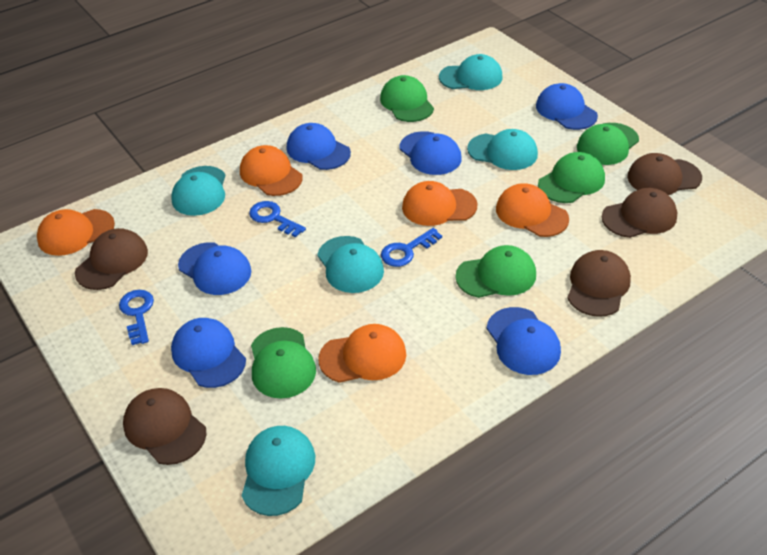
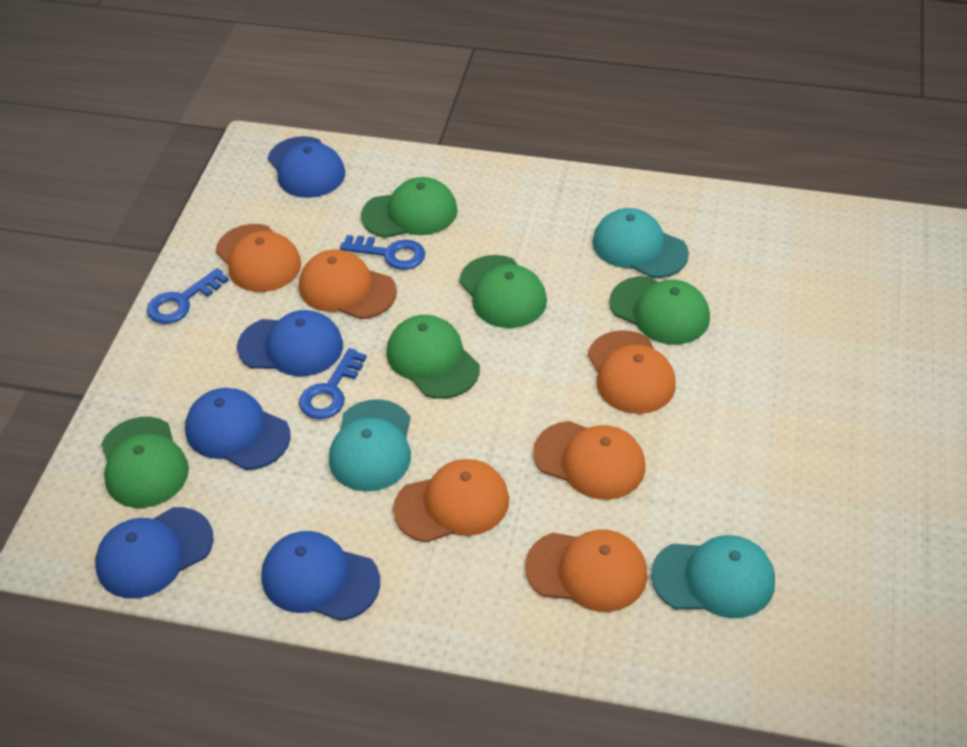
blue cap: [171,318,246,388] [178,242,251,295] [287,123,351,170] [400,131,462,175] [487,307,561,375] [536,83,598,130] = 6 -> [95,507,214,599] [185,388,291,470] [237,310,343,376] [261,531,380,621] [268,136,345,198] = 5
brown cap: [75,228,148,290] [123,388,206,465] [567,250,631,317] [602,188,677,238] [627,153,702,195] = 5 -> none = 0
orange cap: [37,209,115,256] [240,145,303,196] [318,324,406,383] [402,181,477,226] [496,183,569,237] = 5 -> [216,224,301,292] [299,249,397,319] [393,459,509,543] [525,530,647,612] [533,421,645,500] [588,330,676,414] = 6
turquoise cap: [171,166,226,216] [241,426,315,516] [317,236,384,293] [439,54,503,90] [467,129,538,170] = 5 -> [329,399,411,491] [592,208,689,278] [651,535,775,618] = 3

